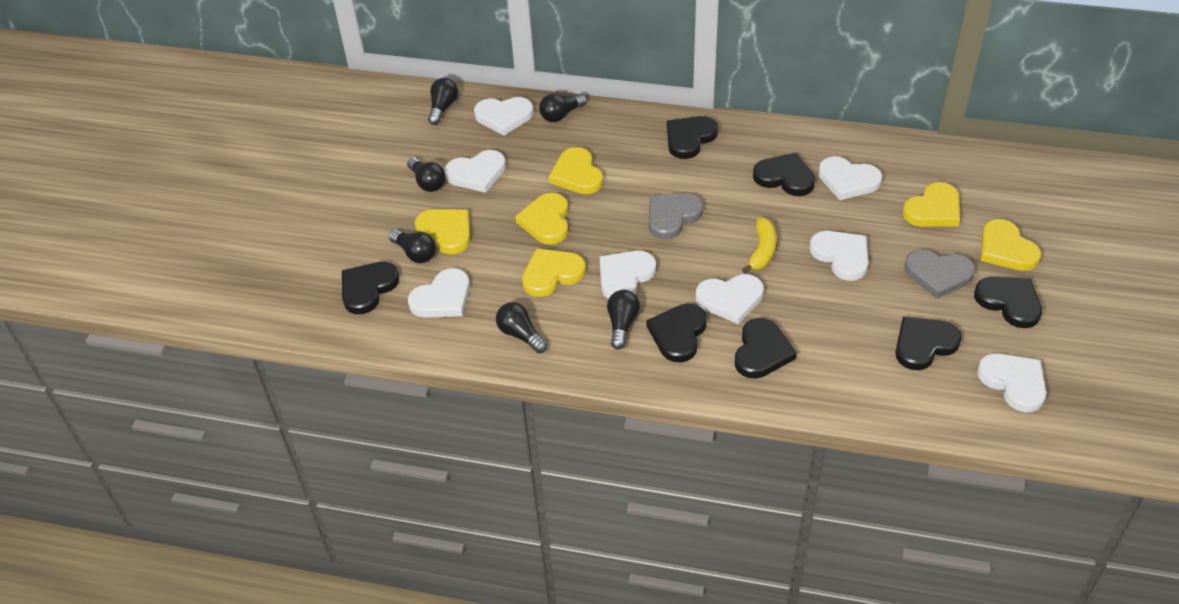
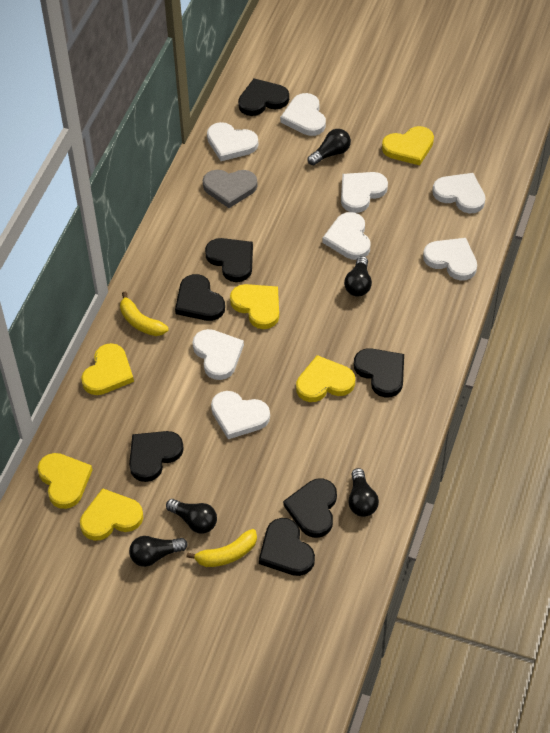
black light bulb: [389,230,436,263] [407,157,446,192] [428,78,458,125] [496,302,547,353] [539,94,587,122] [607,290,640,350] = 6 -> [129,536,188,567] [166,499,217,534] [308,129,351,166] [344,256,372,297] [348,468,379,517] = 5
grey heart: [648,193,703,239] [904,250,976,298] = 2 -> [203,170,258,208] = 1
yellow banana: [742,218,777,273] = 1 -> [120,292,168,336] [186,529,257,567] = 2

